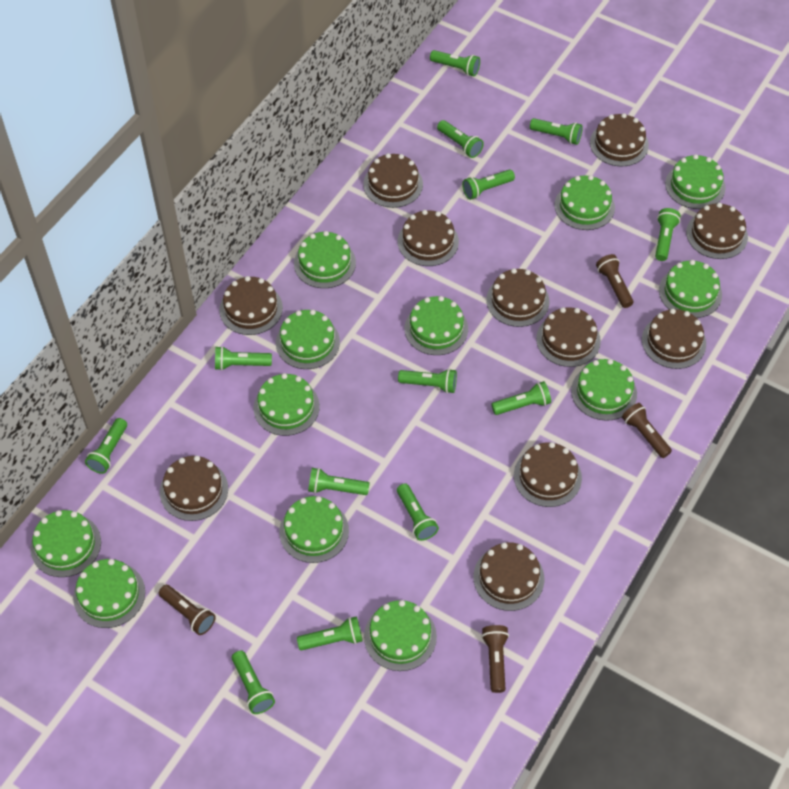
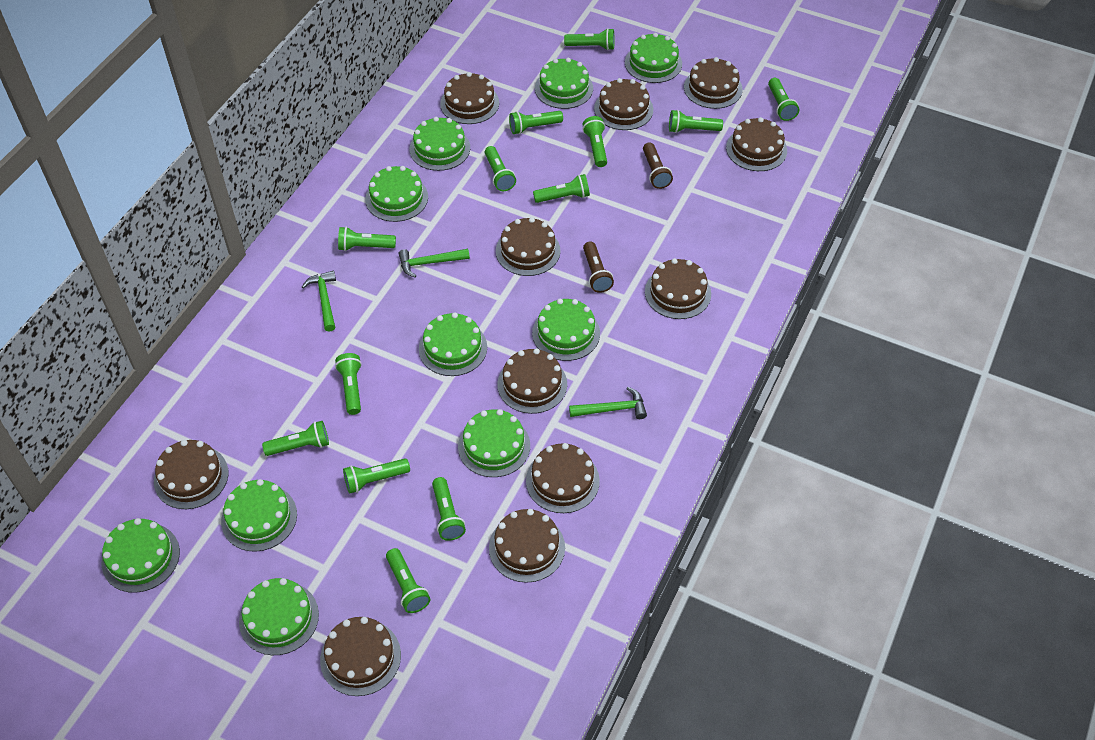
brown flashlight: [159,585,216,635] [481,625,509,693] [596,254,633,308] [622,403,672,458] = 4 -> [583,241,614,293] [643,142,673,189] = 2
green cake: [31,510,101,577] [73,559,145,628] [253,373,320,436] [276,309,340,369] [279,496,349,563] [294,231,356,288] [364,600,437,671] [405,296,468,355] [555,175,615,230] [571,359,637,421] [659,260,722,318] [665,154,726,209] = 12 -> [102,518,180,593] [221,479,297,552] [239,578,319,655] [365,166,428,222] [410,117,470,171] [419,312,487,376] [458,409,530,477] [532,299,600,361] [535,58,593,109] [625,33,682,83] = 10
green hammer: none = 0 -> [302,271,336,332] [399,249,470,277] [569,387,647,419] = 3

